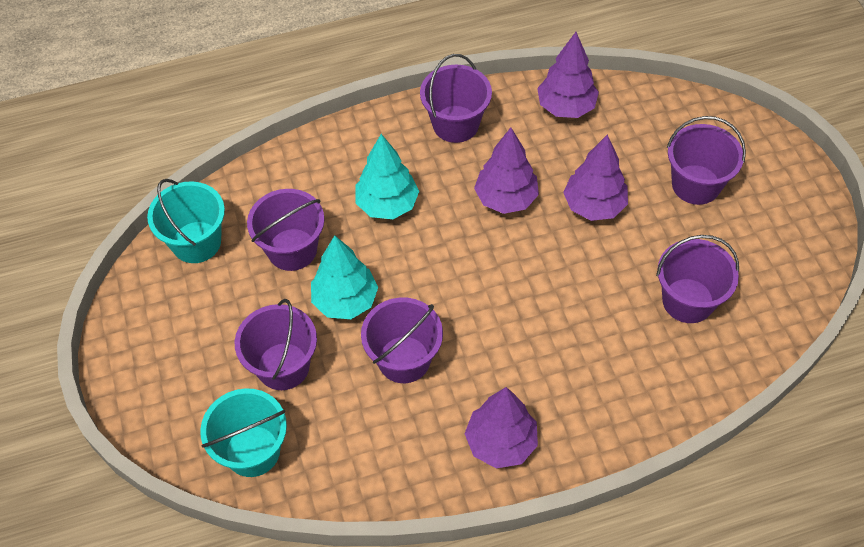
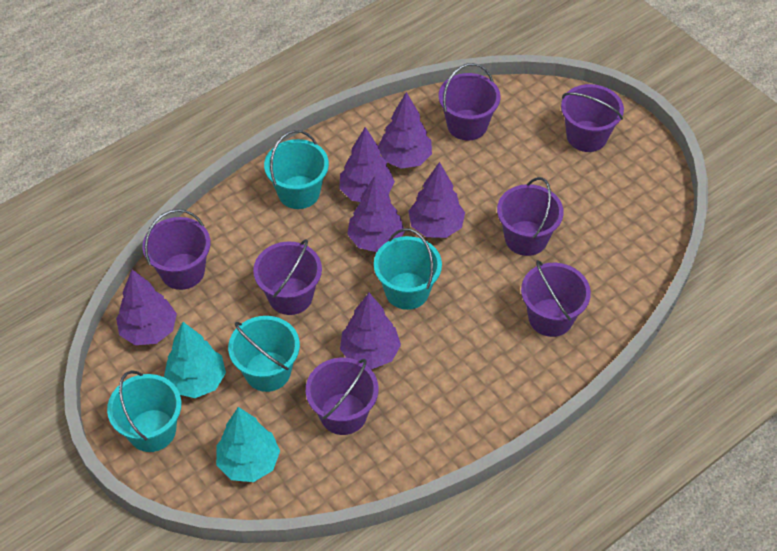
purple bucket: [235,299,317,390] [247,189,324,271] [361,297,443,383] [420,54,492,143] [656,235,739,323] [667,116,746,205] = 6 -> [143,209,211,290] [253,239,322,315] [306,358,378,435] [439,63,501,141] [497,177,564,256] [521,260,591,337] [561,84,624,152] = 7
purple tree: [465,387,538,469] [474,128,539,214] [537,32,599,118] [563,135,628,221] = 4 -> [116,270,177,345] [339,127,395,202] [340,293,401,369] [347,176,405,252] [378,92,432,169] [408,162,465,238] = 6
turquoise bucket: [147,179,225,263] [200,388,287,477] = 2 -> [107,370,181,452] [228,316,300,392] [264,130,329,209] [374,228,442,310] = 4

